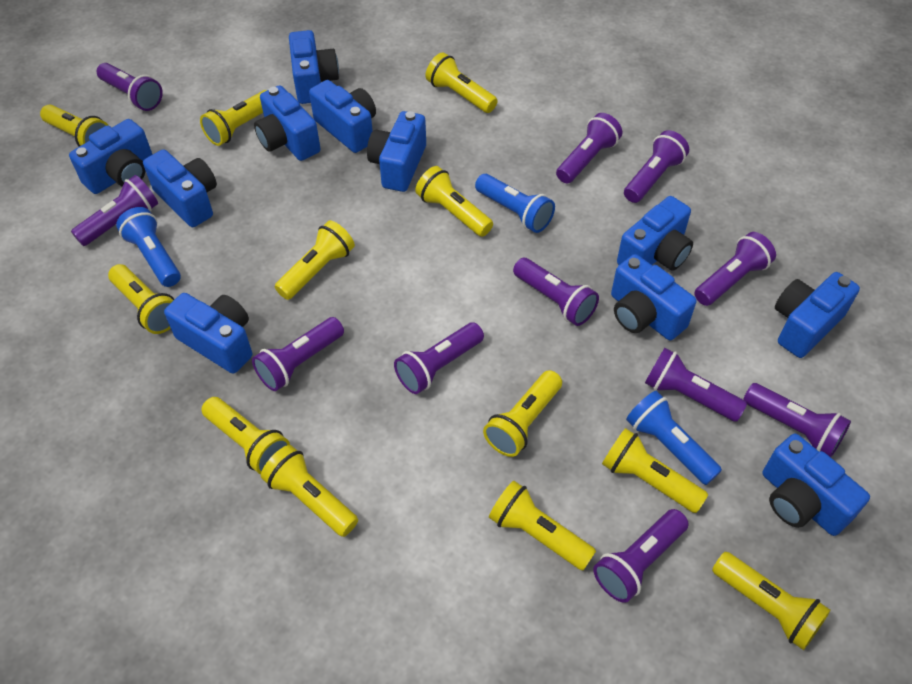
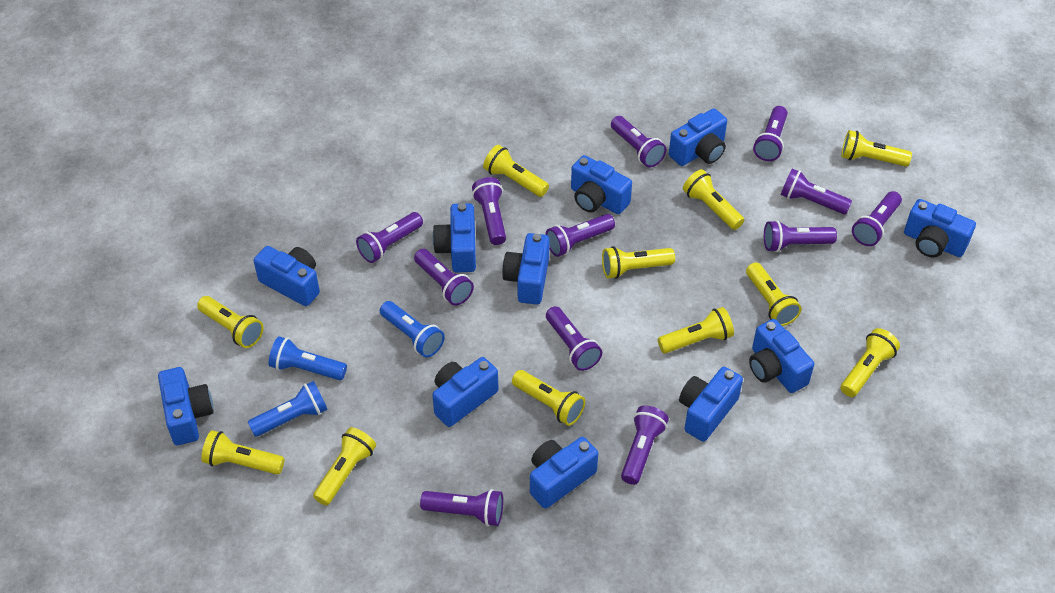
purple flashlight: [71,175,158,246] [97,63,163,111] [252,317,344,391] [394,322,484,394] [513,258,599,326] [556,113,622,183] [593,509,689,603] [624,130,689,203] [645,348,747,422] [694,232,776,306] [743,383,851,457] = 11 -> [356,212,423,263] [414,249,474,306] [420,489,503,526] [472,177,506,245] [546,214,615,257] [546,306,602,371] [611,116,666,167] [621,406,669,485] [753,106,788,161] [764,220,837,252] [781,169,852,214] [852,191,902,246] = 12
yellow flashlight: [40,104,109,147] [108,264,175,334] [200,90,267,146] [202,397,290,474] [261,445,358,537] [275,220,355,300] [415,166,493,237] [426,52,498,113] [483,370,562,457] [489,481,596,570] [602,428,708,513] [712,552,831,650] = 12 -> [197,296,263,348] [201,430,285,474] [313,427,376,506] [483,145,549,197] [512,370,585,426] [602,246,675,279] [658,307,734,354] [683,169,744,230] [746,262,801,326] [841,130,912,167] [841,328,900,397] = 11

